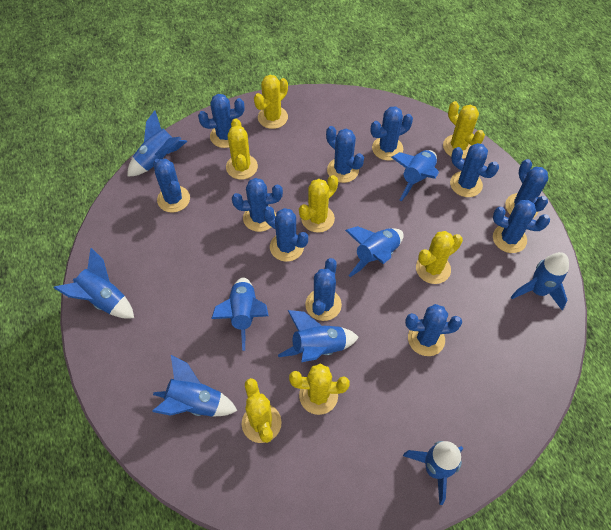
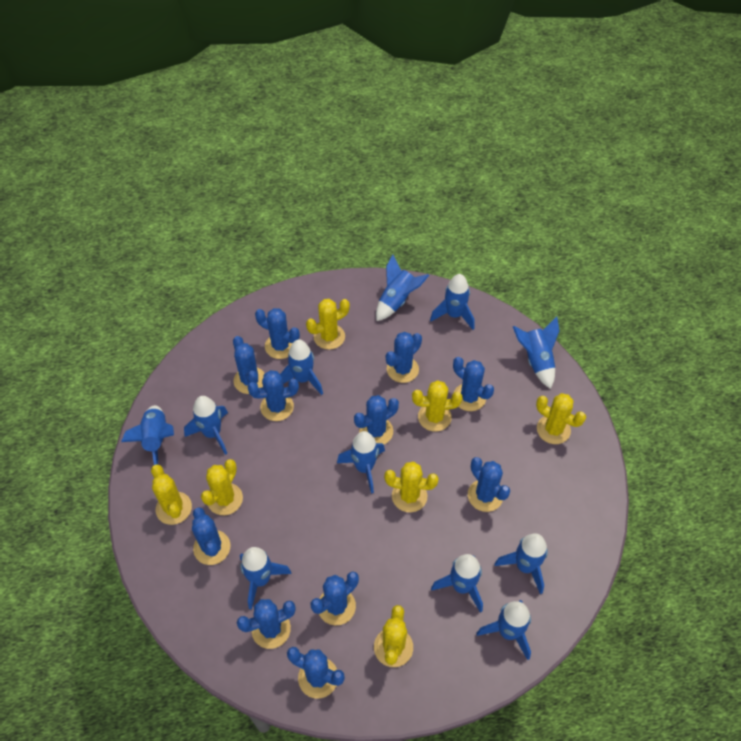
blue rocket: [54,248,134,319] [127,110,187,177] [152,355,237,417] [211,277,269,351] [278,310,359,362] [345,226,404,277] [391,150,439,201] [403,441,464,505] [511,252,569,310] = 9 -> [121,405,174,465] [184,396,228,455] [240,547,291,610] [280,339,323,395] [337,431,385,494] [376,254,429,321] [430,274,474,330] [431,554,483,613] [476,600,531,660] [494,533,548,594] [513,316,560,389] = 11

